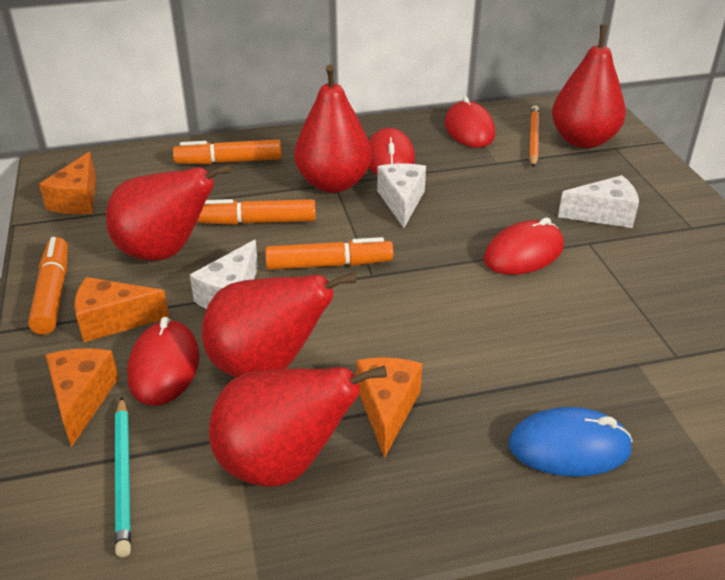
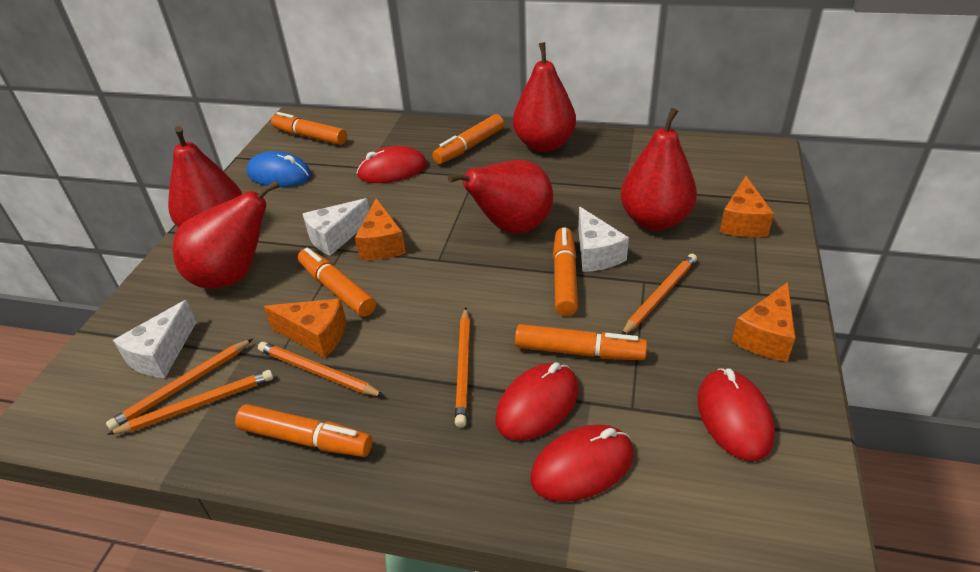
orange marker: [28,237,68,335] [173,139,282,164] [197,199,316,225] [265,237,393,270] = 4 -> [235,404,373,457] [271,112,347,145] [298,248,376,317] [432,114,504,164] [515,324,647,360] [553,227,578,316] = 6
orange pencil: [529,105,539,168] = 1 -> [106,339,253,431] [107,370,273,435] [258,342,384,396] [455,307,470,427] [622,254,697,335] = 5
turquoise pencil: [115,397,131,557] = 1 -> none = 0

